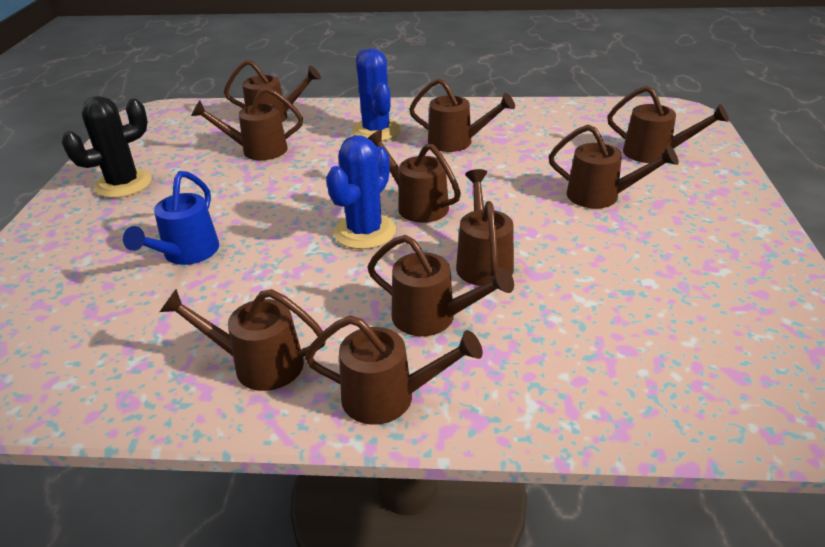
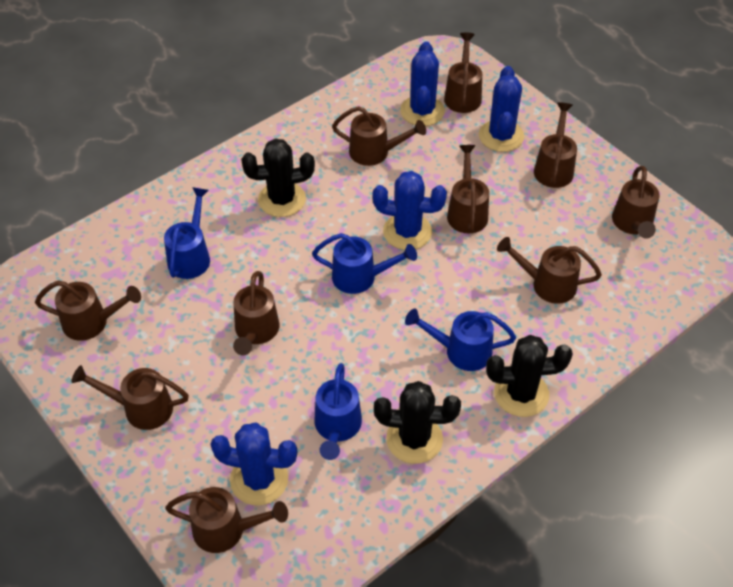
black cactus: [62,96,152,198] = 1 -> [241,138,315,217] [374,381,461,464] [486,335,573,417] = 3
blue cactus: [326,135,396,249] [352,49,401,141] = 2 -> [210,423,297,506] [372,171,447,250] [400,41,445,126] [479,66,524,152] = 4
blue watering can: [123,171,219,265] = 1 -> [164,187,210,279] [312,233,417,294] [315,363,362,460] [405,309,516,371] = 4

